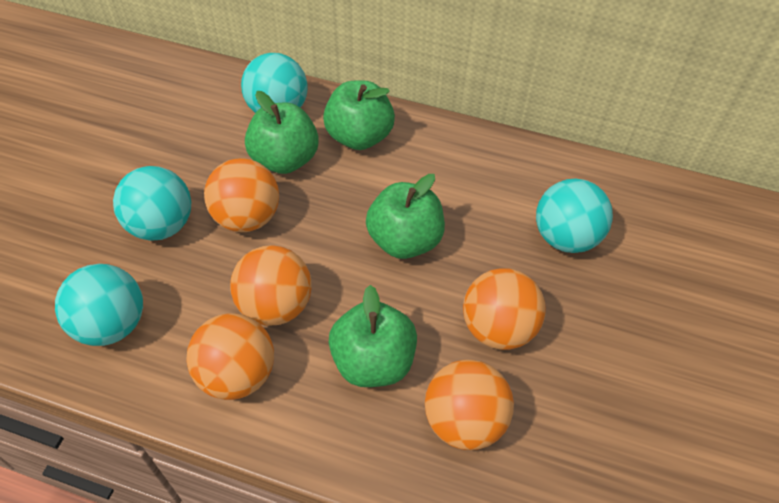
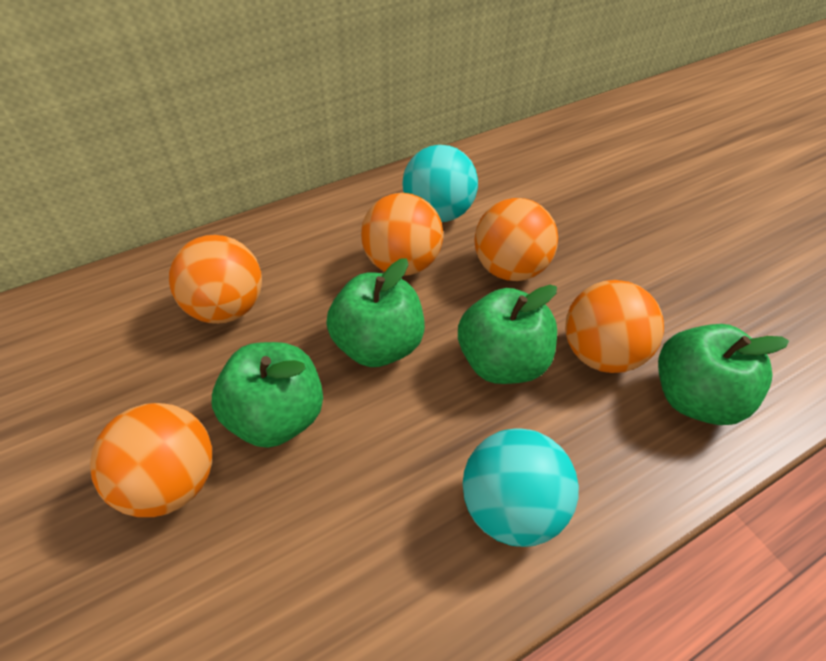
turquoise ball: [55,264,143,346] [113,166,191,241] [241,53,308,113] [536,178,613,253] = 4 -> [403,145,478,222] [463,428,579,547] = 2

